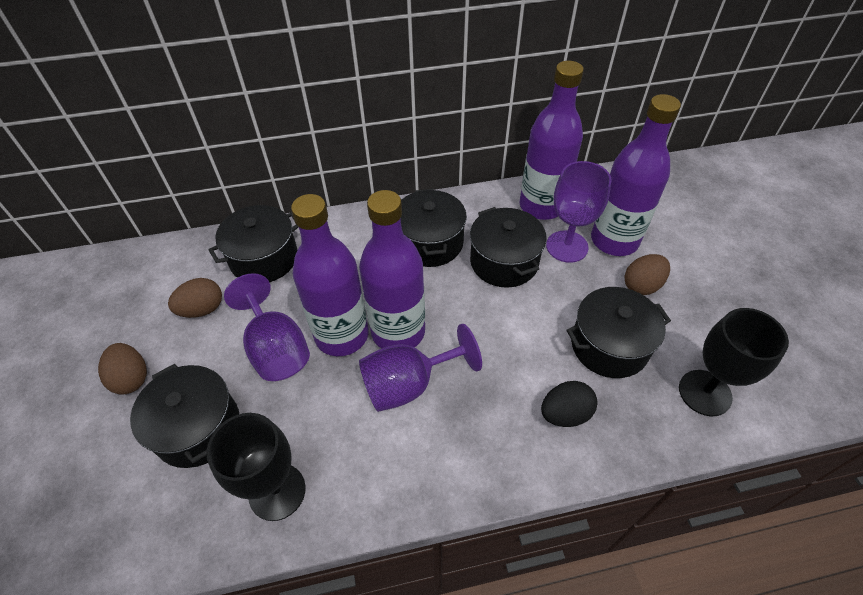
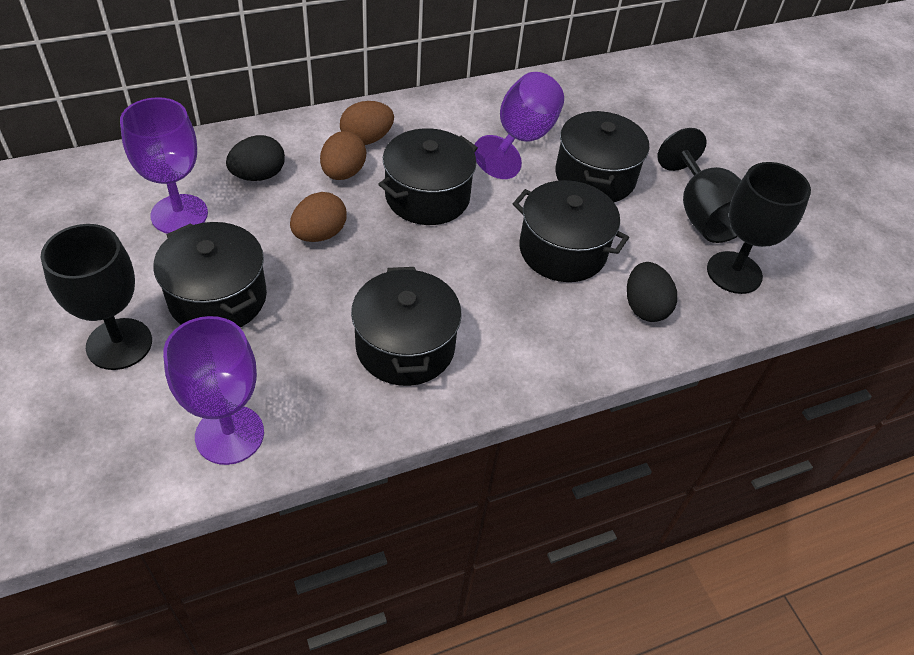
black egg: [541,381,598,427] = 1 -> [226,135,285,181] [627,262,677,322] = 2
black goblet: [206,413,306,521] [679,308,789,416] = 2 -> [41,224,152,370] [657,128,741,243] [707,162,811,294] = 3
purple bottle: [291,194,369,356] [359,190,425,349] [520,61,584,220] [591,94,681,256] = 4 -> none = 0

